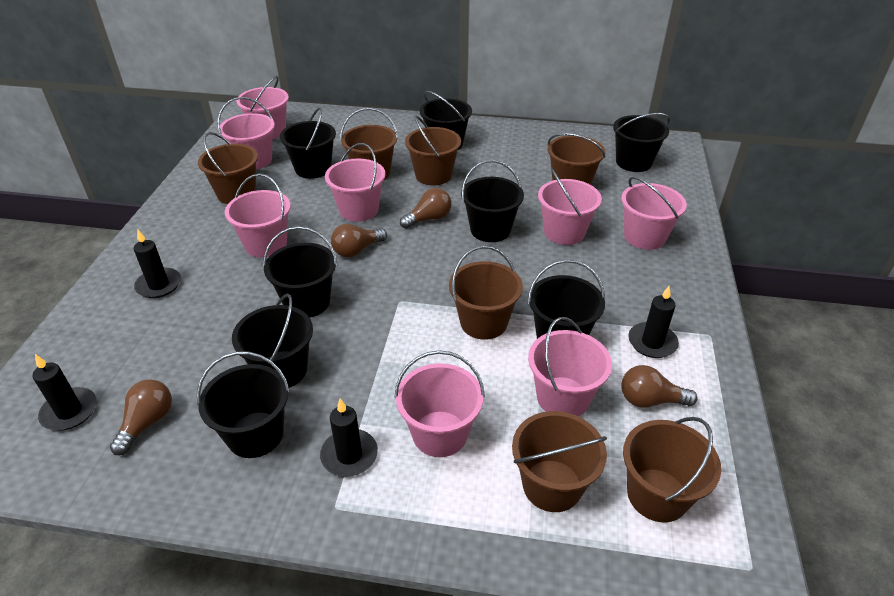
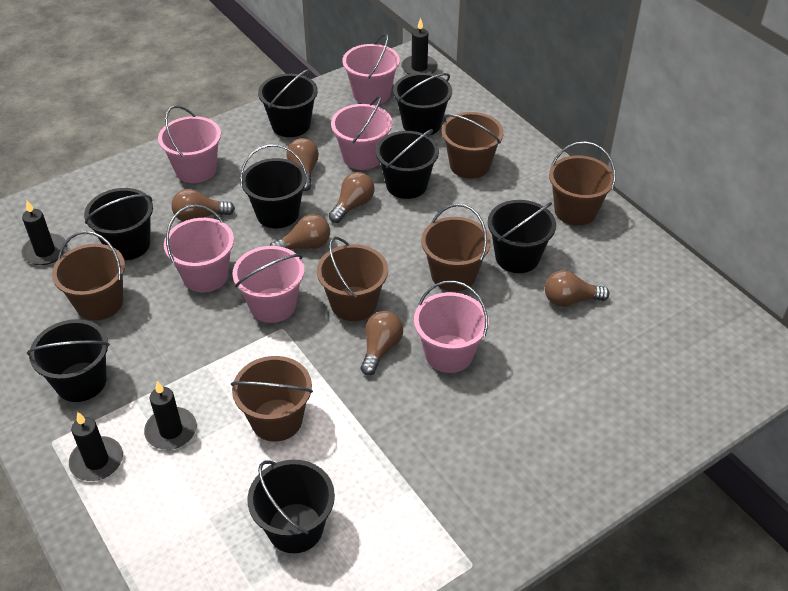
brown bucket: [198,132,258,204] [340,108,398,180] [405,116,461,185] [449,246,523,340] [512,411,607,512] [547,133,605,185] [623,417,721,522] = 7 -> [52,231,125,321] [231,356,313,442] [317,237,388,321] [421,204,491,291] [441,112,504,179] [549,141,616,226] = 6
brown light bulb: [110,379,172,455] [331,224,387,257] [400,188,452,229] [622,365,697,408] = 4 -> [171,189,235,222] [270,214,330,250] [287,138,319,191] [329,172,374,223] [361,311,403,376] [545,270,610,307] = 6
pink bucket: [218,97,275,169] [225,173,291,258] [236,76,289,139] [325,143,386,222] [394,350,485,457] [528,317,612,416] [538,168,602,245] [621,177,687,250] = 8 -> [158,105,221,183] [164,205,234,292] [233,246,304,323] [331,96,392,170] [342,33,400,105] [414,281,489,373] = 6

